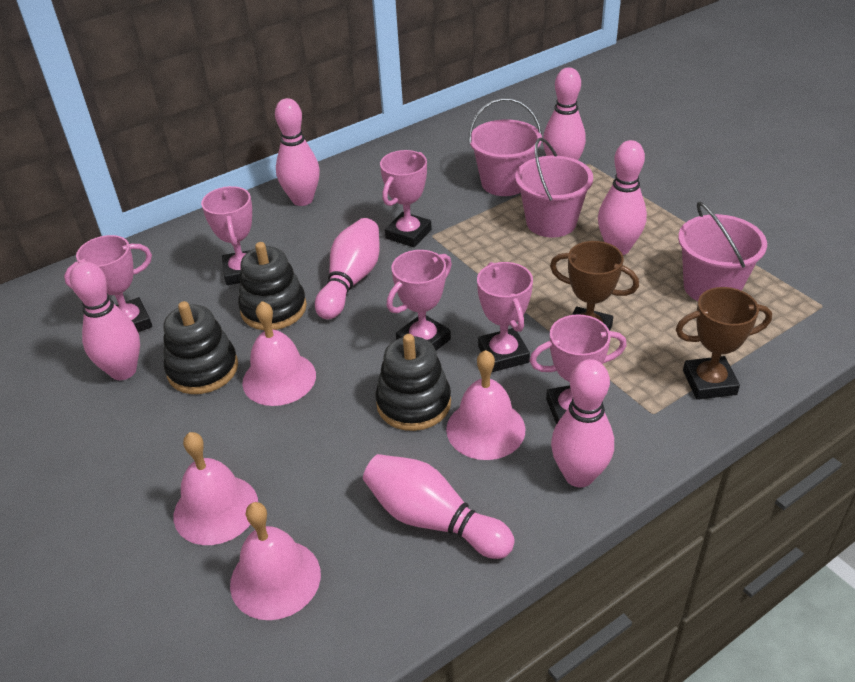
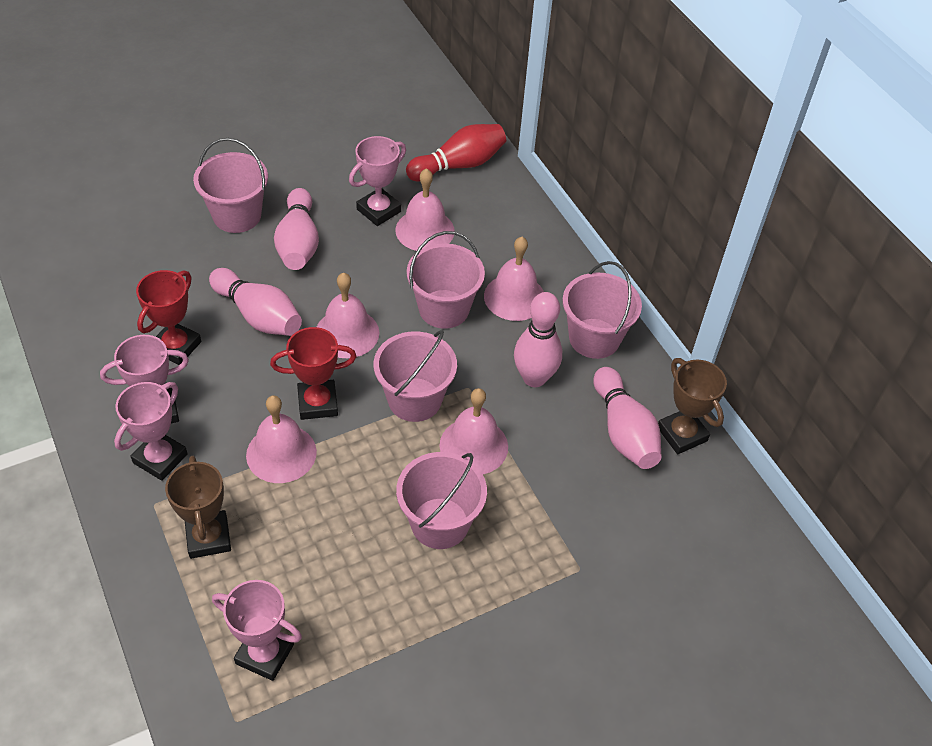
black stacking toy: [163,301,238,394] [238,242,307,330] [375,334,451,431] = 3 -> none = 0
pink bell: [174,432,258,545] [230,502,321,620] [242,301,316,406] [446,350,525,460] = 4 -> [246,395,317,483] [317,273,379,358] [395,168,455,251] [439,388,508,474] [484,237,544,321] = 5
pink bowling pin: [70,262,140,380] [275,98,320,206] [315,218,380,319] [363,454,515,559] [543,67,586,160] [551,359,614,488] [598,140,647,255] = 7 -> [209,268,302,336] [274,188,319,270] [514,292,562,387] [593,367,662,469] = 4
pink bucket: [469,98,542,196] [515,138,593,237] [678,202,767,301] = 3 -> [193,138,268,233] [374,330,457,422] [396,452,487,549] [407,231,485,329] [563,261,642,359] = 5
pink trophy: [64,235,152,332] [201,186,252,285] [380,150,432,247] [387,250,452,350] [477,262,533,372] [530,314,627,425] = 6 -> [100,335,189,423] [114,382,188,481] [212,580,302,681] [349,136,406,226] = 4
red bowling pin: none = 0 -> [406,124,506,182] = 1
red trophy: none = 0 -> [136,270,201,365] [270,327,356,420] = 2

